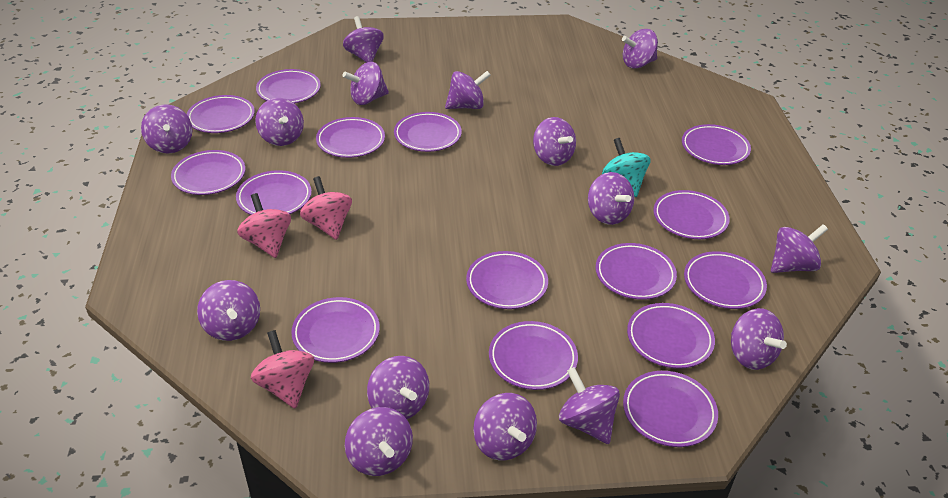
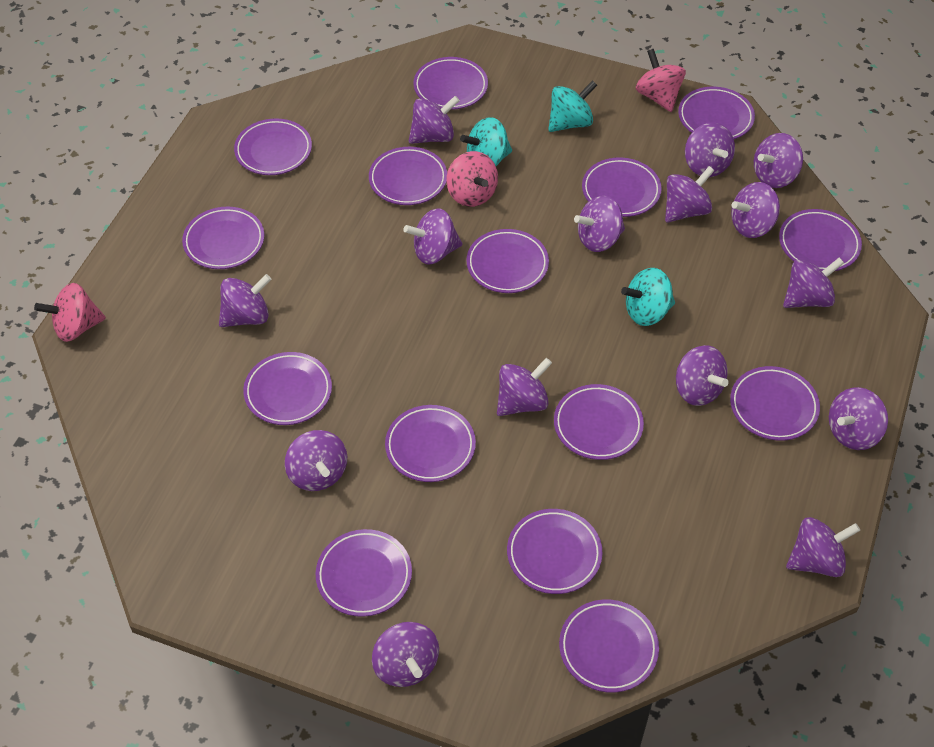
turquoise spinning top: [602,138,650,197] = 1 -> [460,117,512,166] [548,80,597,132] [621,268,675,326] = 3

